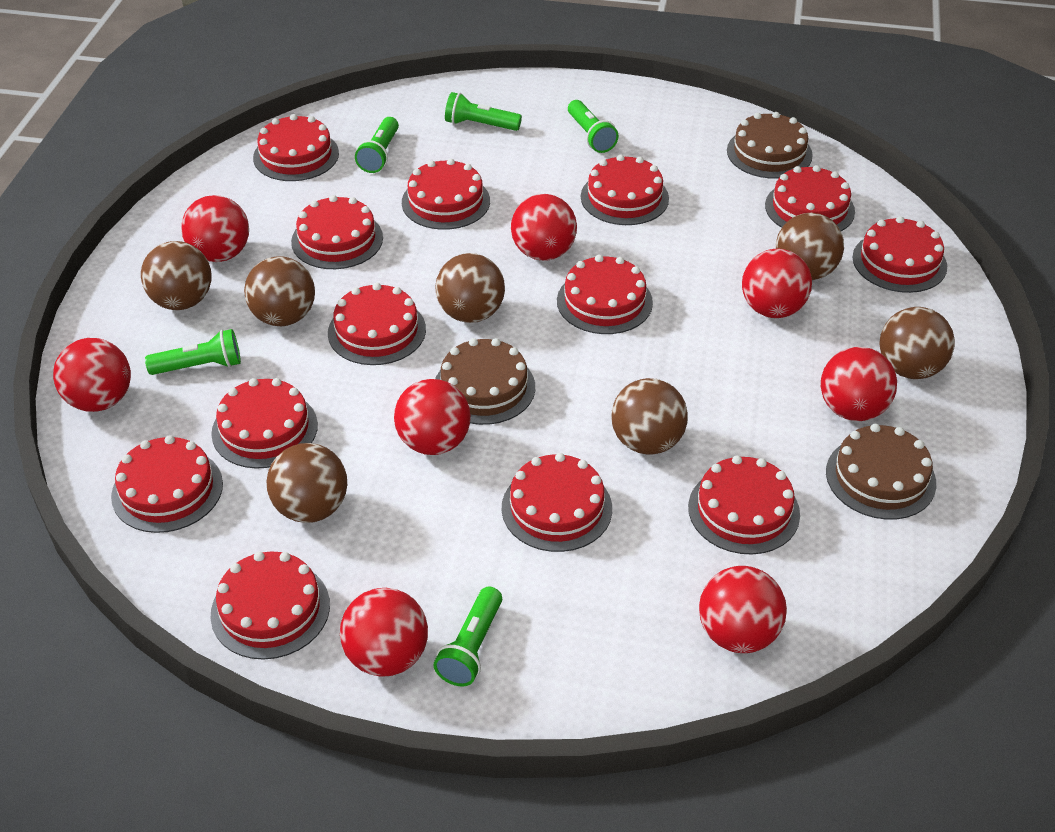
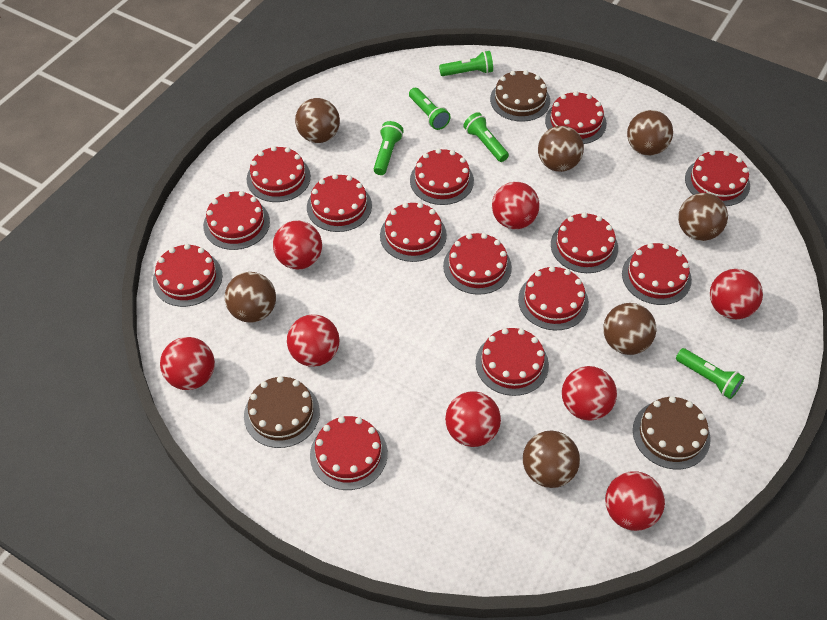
red cake: [111,435,223,533] [211,378,318,469] [211,551,330,659] [253,114,339,181] [291,195,383,269] [328,283,426,365] [402,159,490,230] [502,453,612,552] [557,255,653,334] [581,155,669,225] [688,455,800,555] [765,165,855,231] [852,216,947,293] = 13 -> [153,244,222,307] [203,191,270,250] [247,146,311,202] [307,174,372,232] [310,416,388,490] [380,203,447,262] [410,148,474,205] [443,233,512,295] [475,328,549,396] [518,266,589,330] [545,91,607,144] [551,213,618,273] [622,243,692,305] [685,150,750,206] = 14

